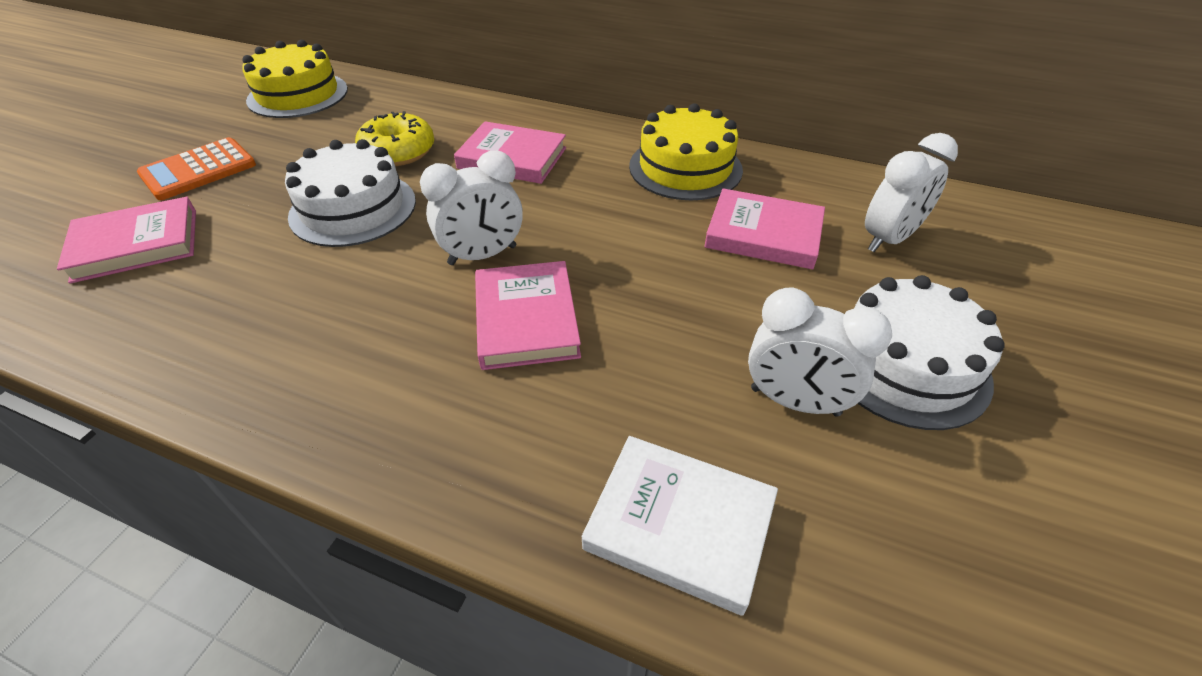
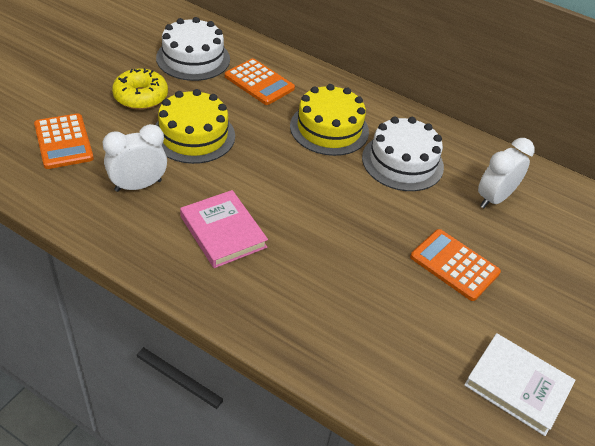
orange calculator: [137,137,256,200] = 1 -> [34,113,94,169] [225,58,295,105] [410,229,501,301] = 3
pink book: [57,197,196,284] [454,121,566,184] [475,261,581,370] [704,188,825,269] = 4 -> [180,190,268,268] = 1
white clock: [420,151,523,265] [748,287,892,416] [865,133,958,252] = 3 -> [102,124,167,192] [478,138,535,208] = 2

